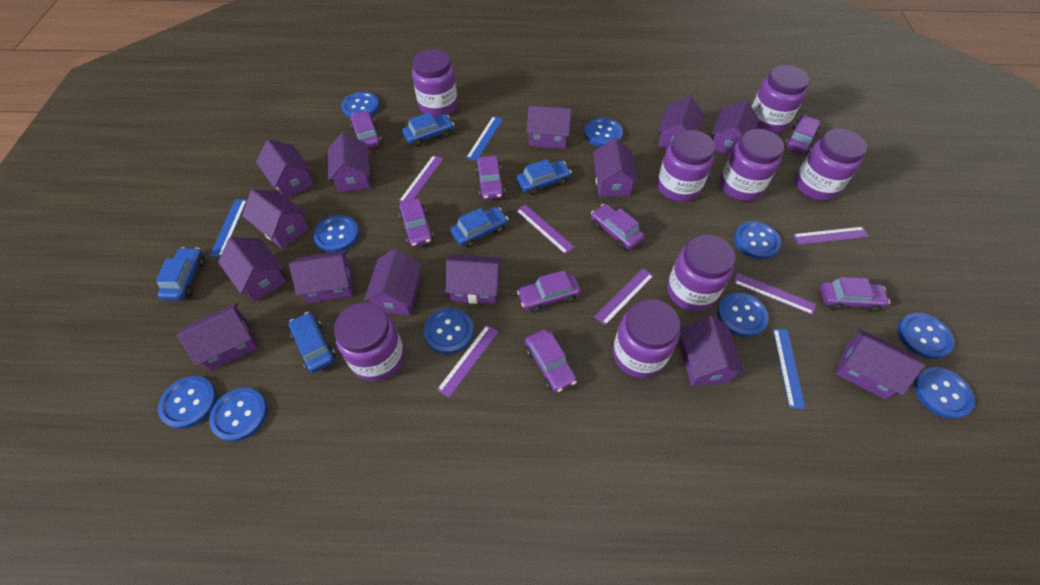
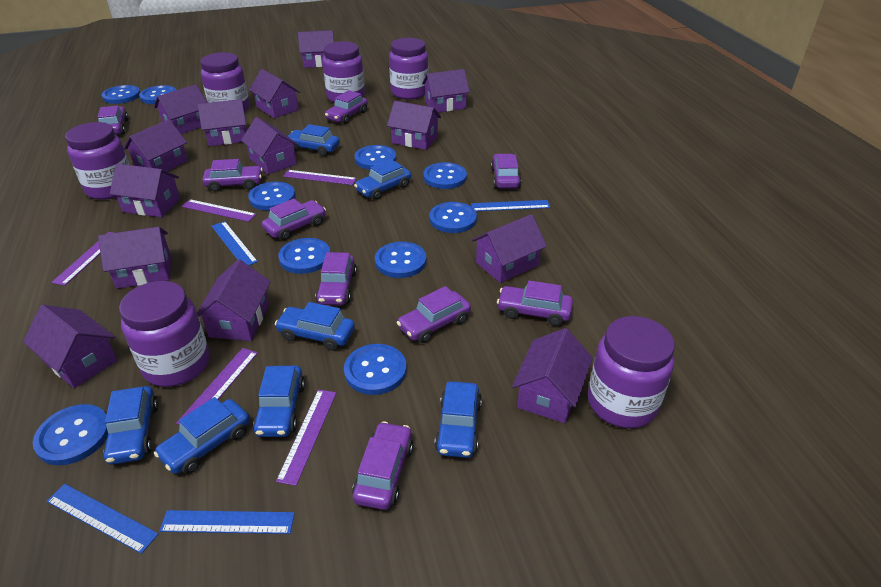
blue car: [156,247,205,301] [288,312,336,373] [402,112,454,147] [451,207,508,248] [517,159,572,195] = 5 -> [103,386,158,465] [154,397,250,474] [253,366,305,437] [275,302,355,351] [288,124,340,156] [354,159,411,200] [435,381,482,458] = 7
blue ruler: [210,199,247,257] [466,116,503,161] [773,329,806,409] = 3 -> [46,484,159,554] [159,510,295,534] [212,221,258,265] [471,200,550,211] = 4
purple car: [350,111,382,149] [399,199,434,247] [476,156,505,200] [517,270,581,313] [525,329,577,393] [591,204,644,250] [784,115,820,154] [820,277,890,312] = 8 -> [98,105,129,135] [202,159,263,192] [262,198,326,240] [316,252,357,305] [325,90,368,124] [352,421,413,510] [397,286,471,343] [491,154,521,188] [497,280,573,326] = 9
purple jar: [334,303,404,382] [412,49,458,117] [613,299,680,378] [657,130,715,202] [667,235,735,312] [720,129,784,201] [752,65,809,134] [795,128,867,201] = 8 -> [65,122,130,200] [119,281,210,387] [200,52,250,112] [323,41,365,103] [389,38,429,100] [588,316,675,428] = 6
purple ruler: [399,155,443,202] [437,325,499,398] [516,204,575,254] [594,268,653,325] [734,273,816,315] [793,227,869,245] = 6 -> [51,232,113,286] [176,348,258,425] [182,199,256,222] [276,389,336,486] [283,170,357,185] = 5

